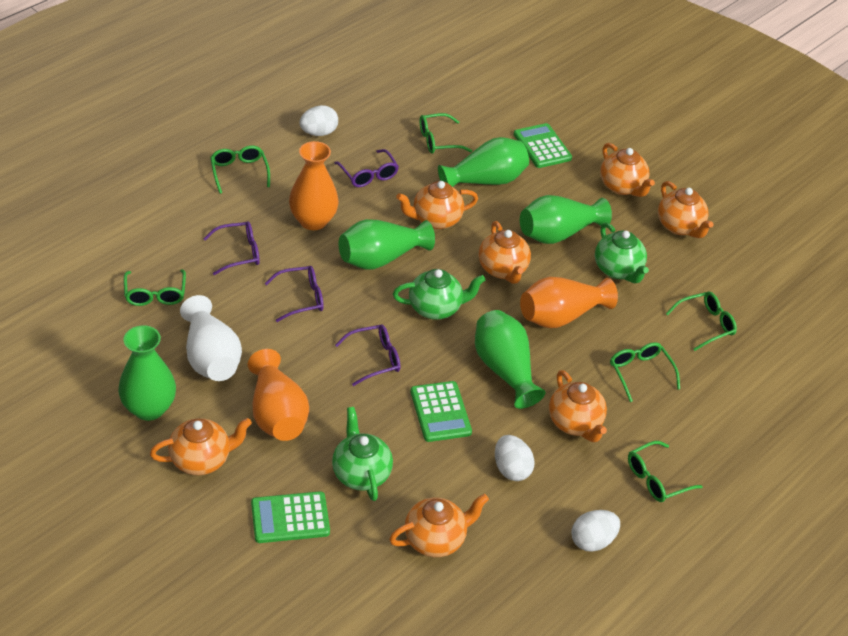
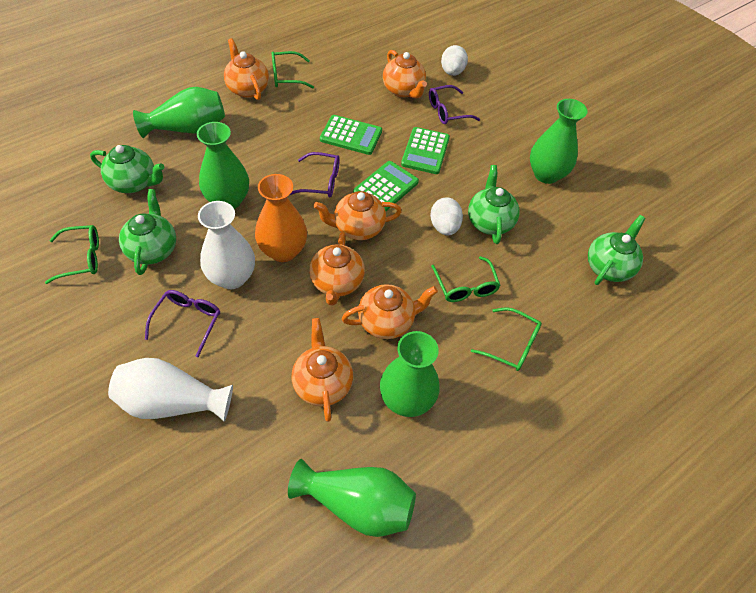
green glasses: [124,269,186,306] [210,146,270,194] [420,113,472,153] [610,342,680,402] [628,441,703,502] [666,292,737,351] = 6 -> [45,225,99,284] [272,51,314,88] [431,256,500,302] [471,307,542,371] = 4
green teapot: [332,407,393,501] [393,269,485,320] [595,223,649,283] = 3 -> [90,145,164,193] [119,189,176,275] [468,165,520,244] [588,215,645,285] = 4
orange teapot: [150,418,252,475] [389,494,489,557] [396,181,478,229] [479,221,531,284] [549,370,607,442] [600,143,655,197] [658,181,714,238] = 7 -> [224,38,269,100] [292,318,353,422] [309,231,365,306] [314,191,402,240] [342,284,438,339] [383,50,427,99] = 6
orange vase: [248,349,309,441] [289,141,339,230] [520,277,618,328] = 3 -> [255,174,307,262] = 1
purple glasses: [203,221,260,275] [265,266,324,322] [334,149,399,187] [335,324,400,386] = 4 -> [145,290,220,357] [290,152,340,197] [429,85,480,124] = 3
white egg: [299,105,338,136] [495,435,535,481] [571,510,620,552] = 3 -> [430,197,463,235] [441,45,468,76] = 2
white vase: [180,295,242,381] = 1 -> [108,358,233,422] [198,201,255,289] = 2

